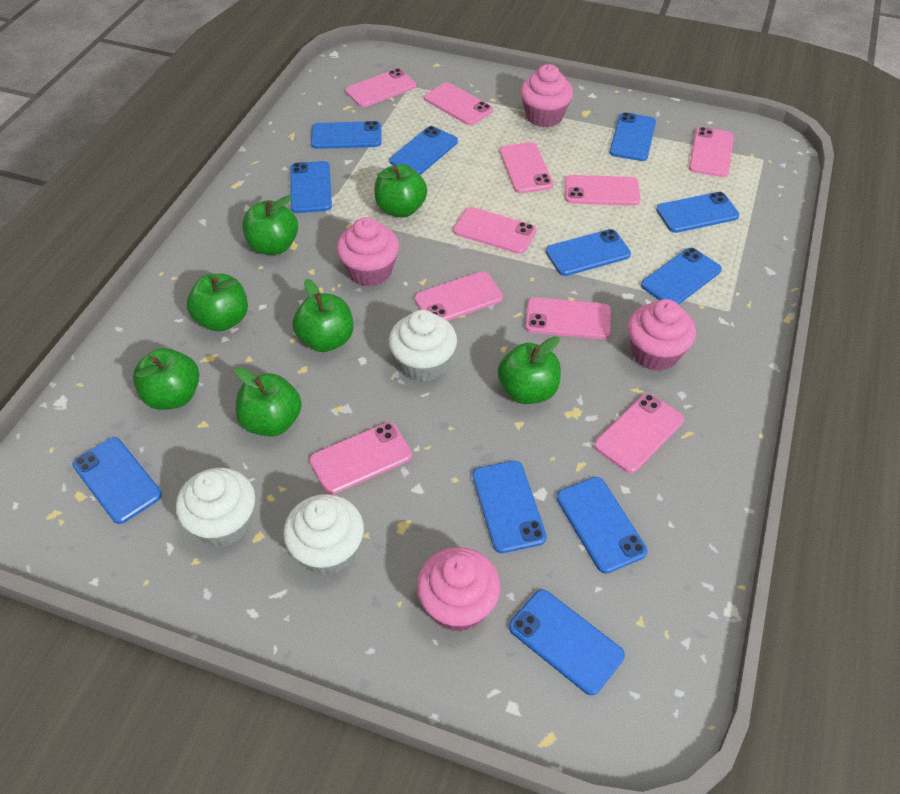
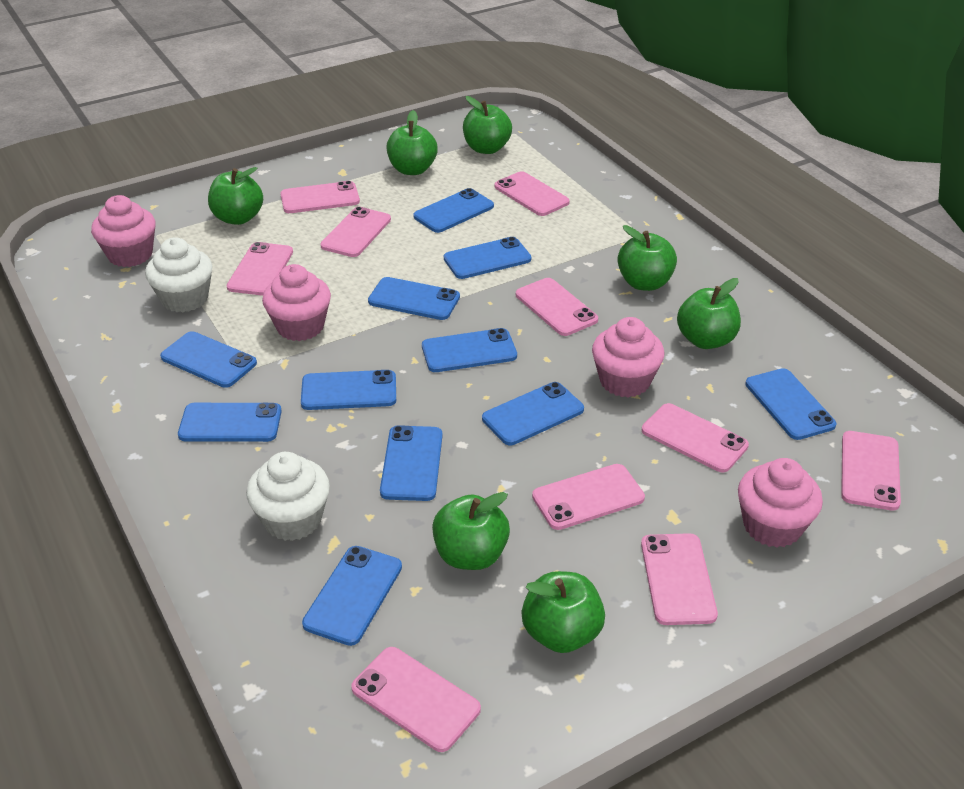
white cupcake: [176,468,255,547] [283,494,364,575] [389,310,457,382] = 3 -> [145,237,213,312] [246,452,330,541] = 2

